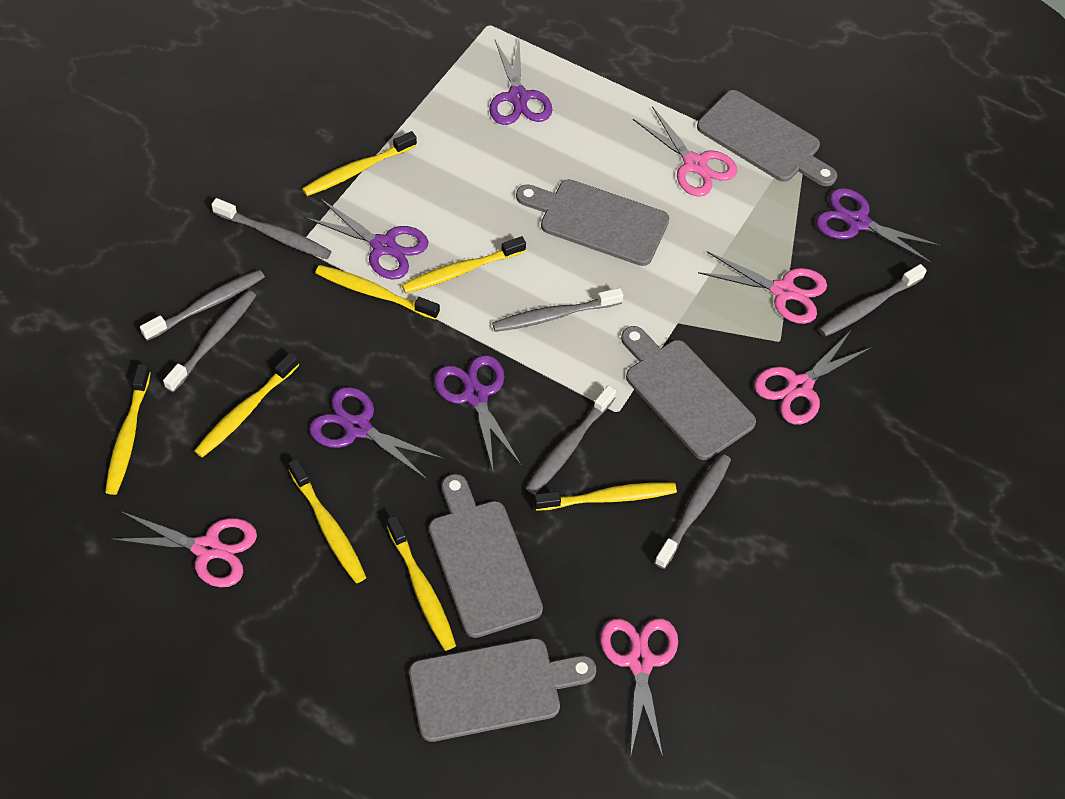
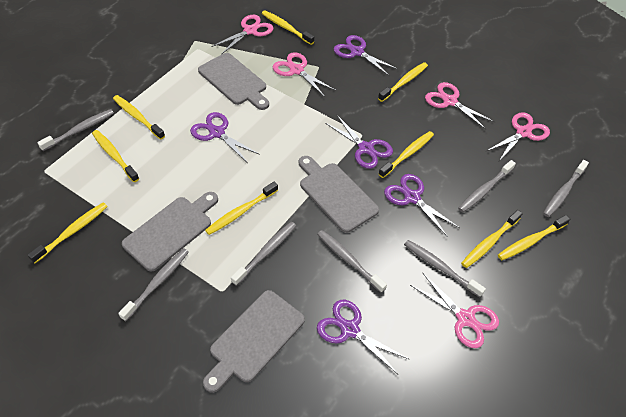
grey cutting board: [409,638,596,742] [429,474,543,638] [516,179,669,266] [621,326,756,460] [697,90,837,186] = 5 -> [122,192,218,272] [198,53,269,110] [203,290,305,393] [299,156,379,233] = 4
yellow toothbrush: [105,364,151,495] [194,352,299,458] [288,459,367,583] [302,131,417,196] [315,265,440,320] [387,516,456,651] [402,236,526,293] [534,482,677,511] = 8 -> [28,202,108,263] [92,130,139,182] [113,95,165,140] [205,182,278,235] [262,10,314,45] [378,62,428,102] [379,131,434,178] [461,210,523,268] [498,215,570,260] = 9

